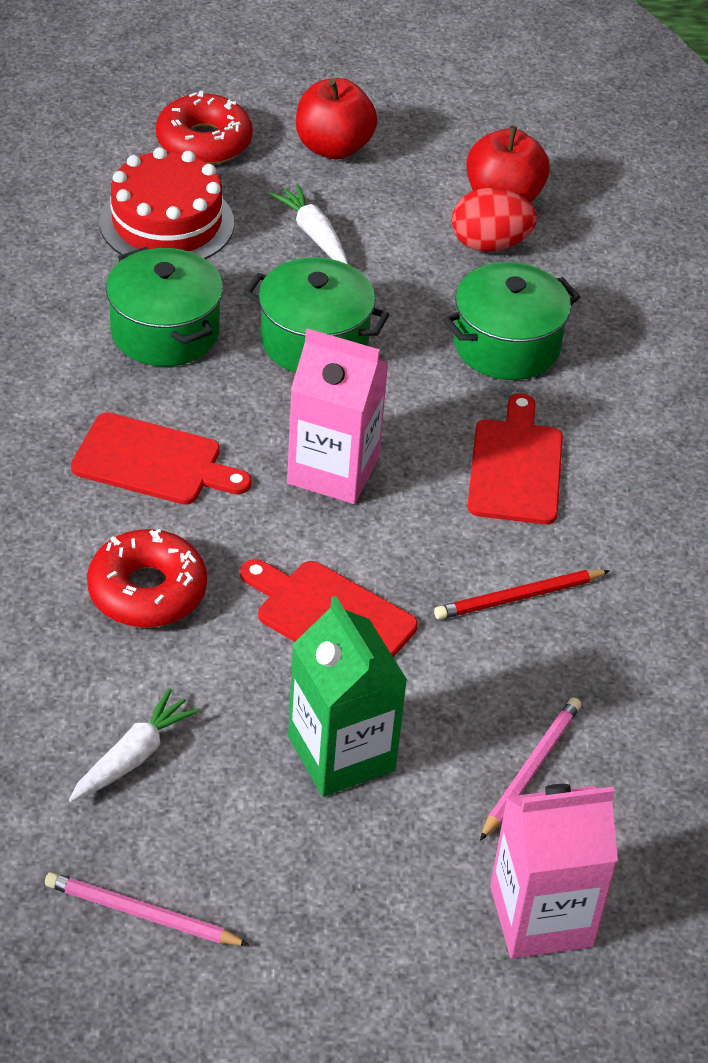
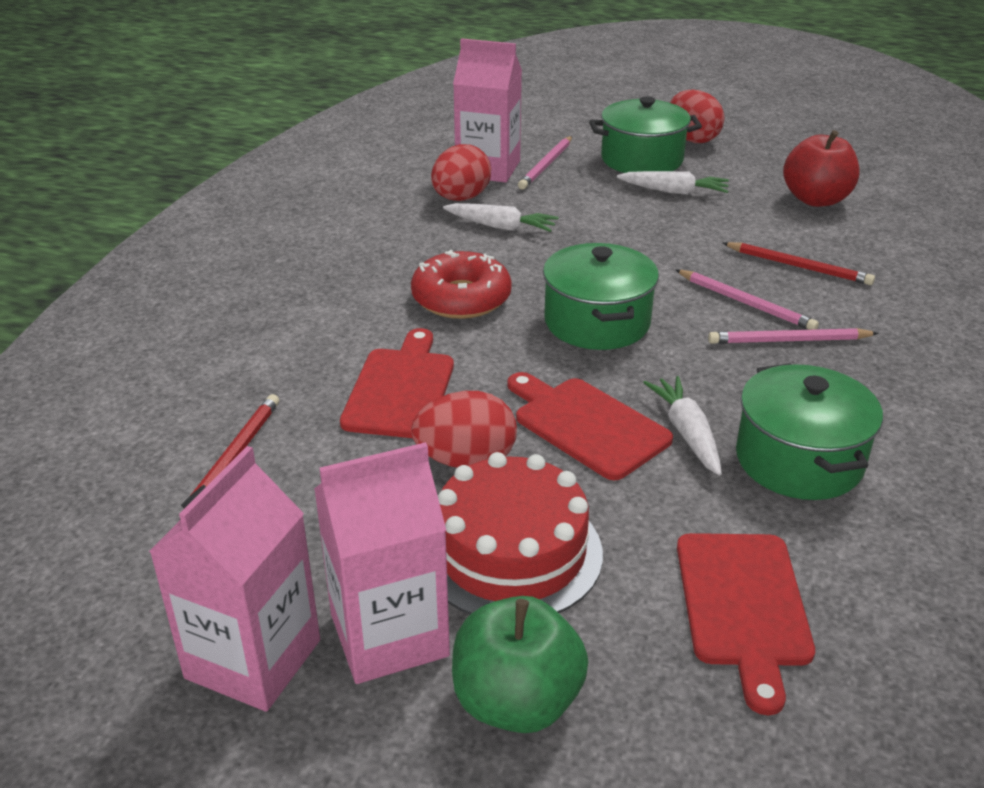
green apple: none = 0 -> [452,596,588,733] = 1
green carton: [288,596,407,797] = 1 -> none = 0
pink carton: [287,328,388,504] [490,784,618,958] = 2 -> [149,446,320,711] [314,442,450,684] [453,38,522,183] = 3
pink pencil: [45,872,250,946] [480,698,581,841] = 2 -> [518,136,572,189] [676,270,819,330] [708,328,879,344] = 3
red apple: [296,78,377,159] [466,126,550,203] = 2 -> [783,130,860,207] = 1
red donut: [87,529,207,628] [156,91,253,165] = 2 -> [411,250,512,319] = 1
red egg: [452,188,537,252] = 1 -> [411,391,517,468] [431,144,491,201] [670,90,724,143] = 3
red pencil: [434,570,610,619] = 1 -> [179,394,279,521] [723,242,875,285] = 2
white carrot: [69,688,200,802] [270,184,348,264] = 2 -> [443,203,559,232] [617,171,729,195] [643,376,722,476] = 3

